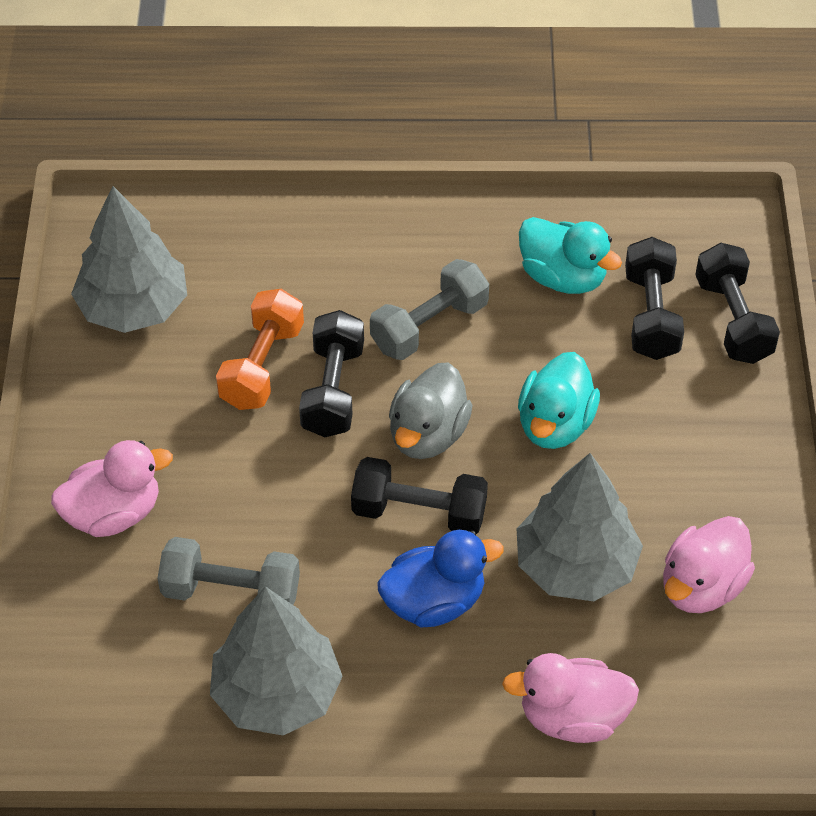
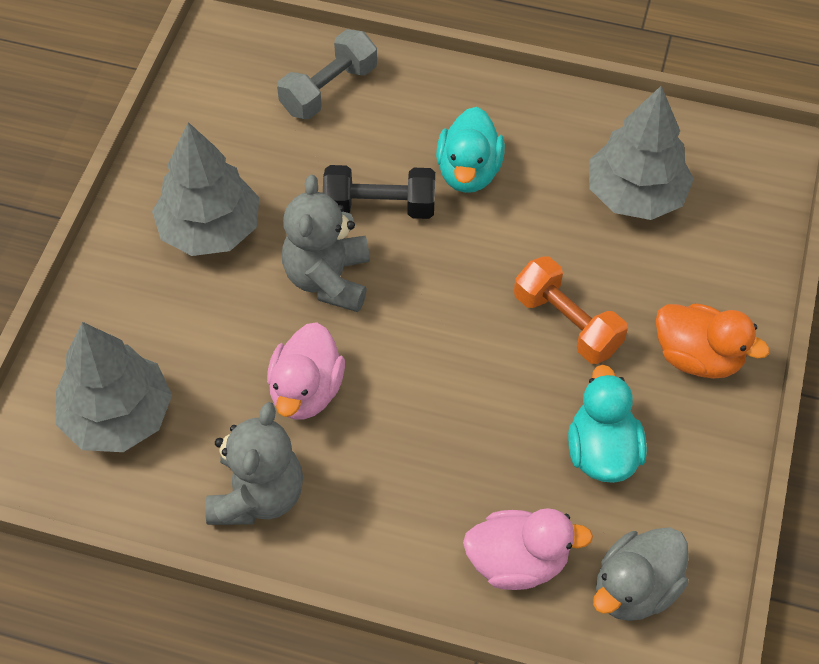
black dumbbell: [299,310,364,437] [351,457,488,534] [625,237,684,360] [695,243,780,364] = 4 -> [323,165,435,219] = 1
blue duck: [377,530,504,628] = 1 -> none = 0
grey dumbbell: [157,537,300,605] [370,259,489,360] = 2 -> [277,29,377,119] = 1
grey teddy bear: none = 0 -> [205,402,303,525] [282,175,370,312] = 2
orange duck: none = 0 -> [656,303,770,379] = 1
pink duck: [51,440,173,537] [502,653,639,743] [663,516,755,613] = 3 -> [267,322,345,420] [463,508,593,590] = 2

